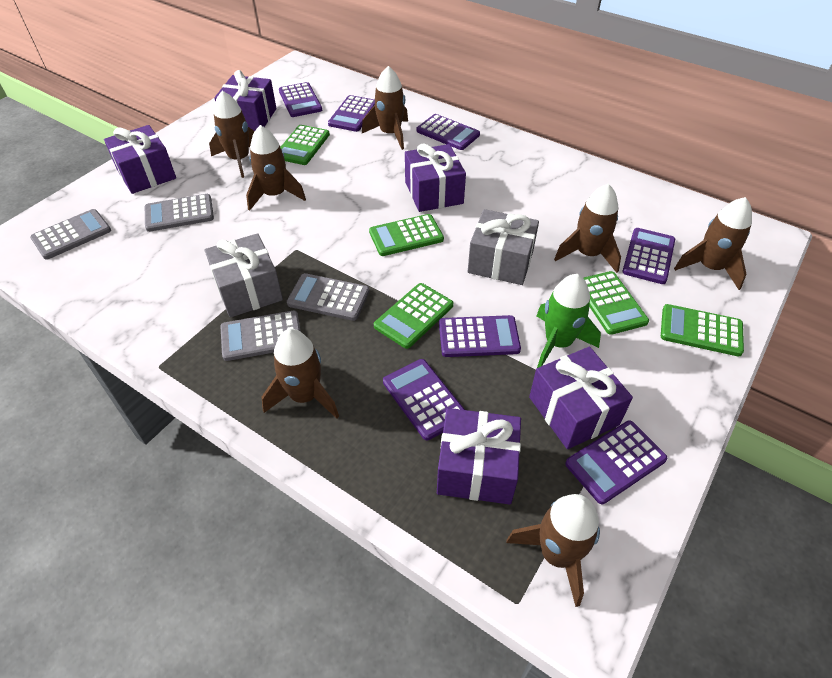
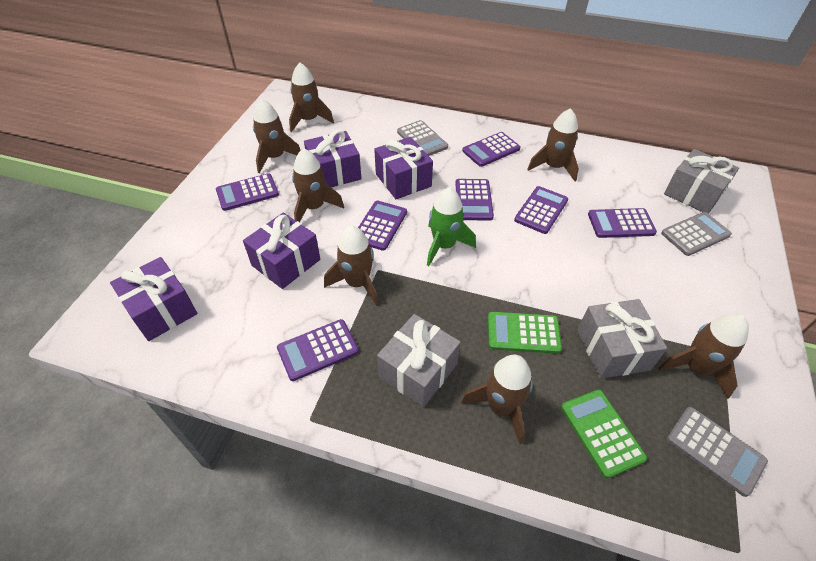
green calculator: [280,125,330,165] [369,214,444,256] [374,283,453,349] [583,271,649,335] [661,304,744,356] = 5 -> [488,312,562,354] [561,389,647,479] = 2
grey calculator: [30,209,111,260] [145,194,214,232] [220,311,301,361] [287,273,369,321] = 4 -> [397,120,448,156] [661,212,732,256] [667,407,768,497] = 3
grey gift: [204,233,283,318] [468,209,539,285] = 2 -> [377,314,461,408] [577,299,667,379] [664,149,739,214] = 3
purple gift: [104,125,176,194] [214,70,276,131] [405,143,466,212] [437,408,521,505] [529,347,633,449] = 5 -> [110,257,197,341] [243,213,320,289] [304,130,362,187] [374,137,433,199] = 4

